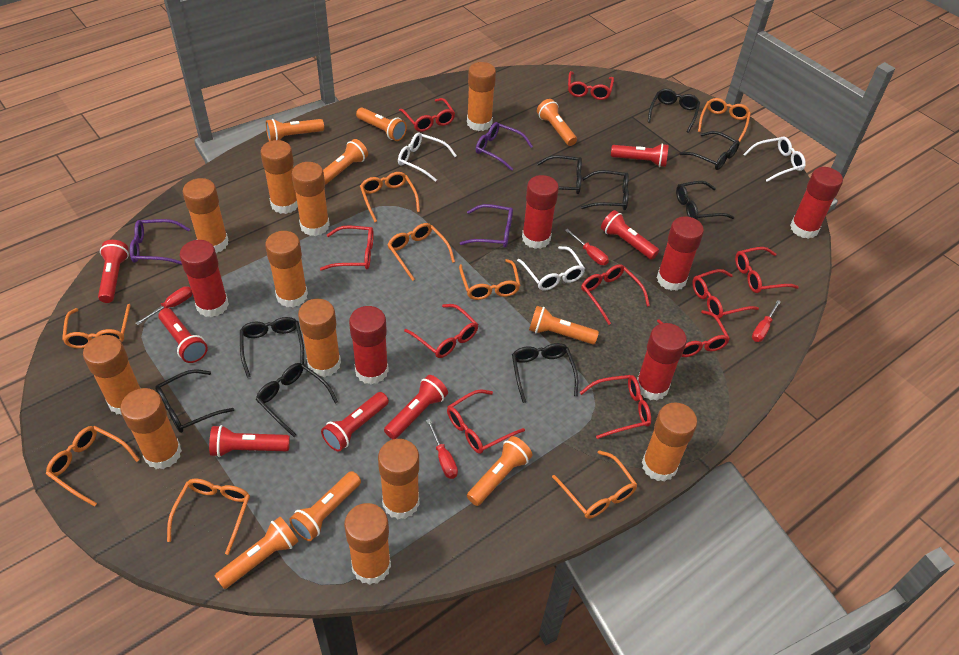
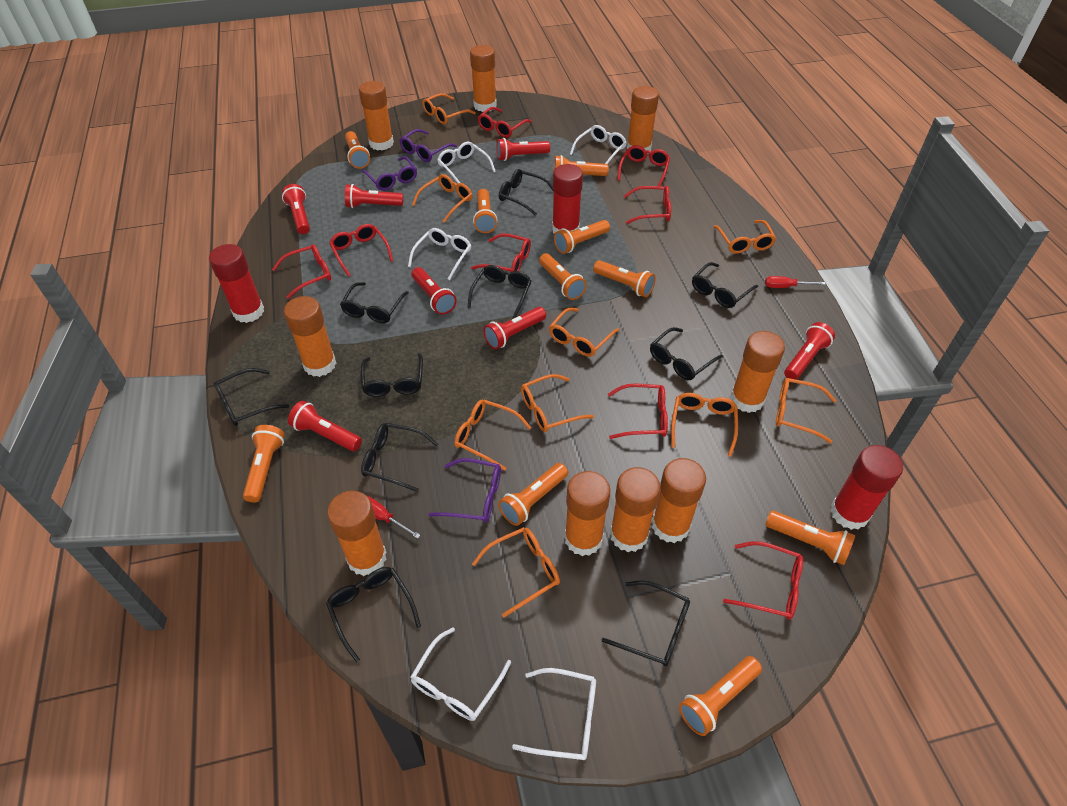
black glasses: [155,369,234,433] [240,317,304,378] [256,363,338,437] [512,343,578,403] [537,155,582,194] [581,170,629,210] [648,89,700,133] [676,181,734,220] [679,131,740,170] = 9 -> [214,368,289,426] [326,567,421,663] [340,282,409,323] [361,353,423,397] [361,423,438,492] [467,265,532,319] [499,169,554,216] [602,581,690,666] [650,327,723,380] [692,262,758,308] = 10
orange flashlight: [215,517,299,589] [266,119,324,141] [289,471,361,541] [323,139,368,185] [356,108,407,141] [467,436,532,506] [529,306,599,344] [537,99,577,146] = 8 -> [243,425,285,503] [345,131,370,169] [473,189,497,233] [498,463,568,526] [539,253,587,300] [553,155,609,176] [554,220,610,254] [593,260,656,297] [679,656,762,736] [765,510,855,565] = 10
orange glasses: [46,426,140,507] [62,304,131,348] [167,478,250,555] [360,172,420,222] [387,223,455,281] [459,259,520,300] [552,450,637,519] [698,98,751,142] = 8 -> [412,174,472,223] [422,93,476,124] [454,399,531,471] [472,527,560,617] [521,374,594,432] [549,308,619,357] [671,393,738,457] [713,220,776,254] [776,378,836,443] = 9
orange glue stick: [83,335,141,415] [120,388,182,469] [182,178,229,253] [260,140,298,214] [265,231,308,308] [292,162,330,236] [298,299,341,377] [344,503,391,585] [378,439,419,519] [467,62,496,131] [642,402,697,482] = 11 -> [284,296,336,377] [327,491,387,576] [359,81,394,150] [470,45,497,112] [564,471,611,556] [610,467,661,552] [627,86,659,154] [652,458,706,543] [730,331,785,413] = 9
red glasses: [320,226,374,271] [399,98,455,132] [404,304,478,358] [447,389,525,454] [568,71,614,100] [579,375,651,439] [581,264,650,325] [657,310,730,357] [692,269,759,319] [735,247,799,293] = 10 -> [272,244,331,299] [329,224,393,277] [471,233,531,272] [478,107,532,138] [608,384,668,439] [617,145,670,186] [624,186,671,224] [723,541,803,620] = 8
red glue stick: [180,240,229,317] [349,306,389,384] [522,175,559,249] [637,323,687,401] [657,216,704,291] [790,167,843,239] = 6 -> [209,244,264,323] [552,164,583,234] [830,445,903,530] = 3
red screwdriver: [136,287,193,325] [426,419,458,479] [565,229,609,265] [752,300,781,342] = 4 -> [367,496,420,539] [765,276,826,288] = 2
white glasses: [398,132,457,182] [517,246,585,291] [743,137,806,182] = 3 -> [408,228,471,280] [410,627,511,721] [437,142,496,183] [512,668,596,760] [570,125,627,164] = 5

